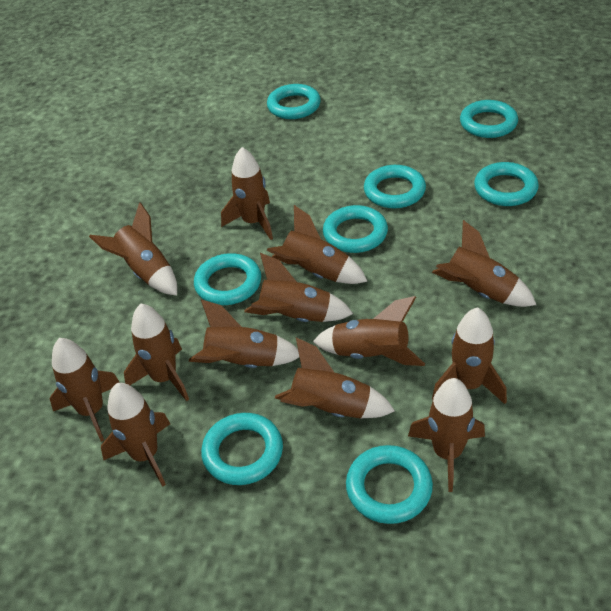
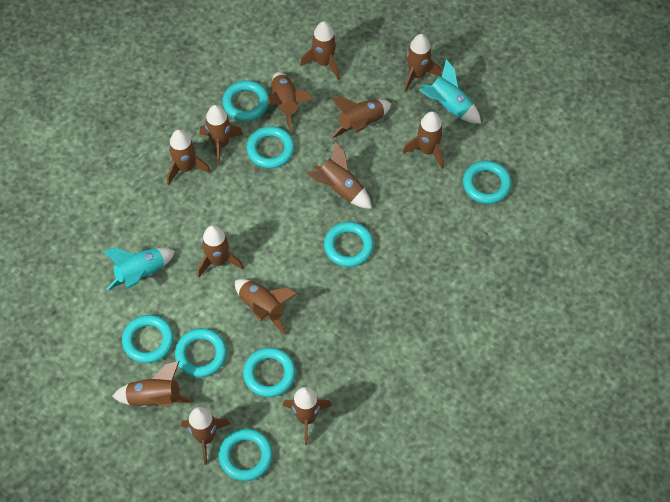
turquoise rocket: none = 0 -> [103,248,175,290] [419,59,481,124] = 2

